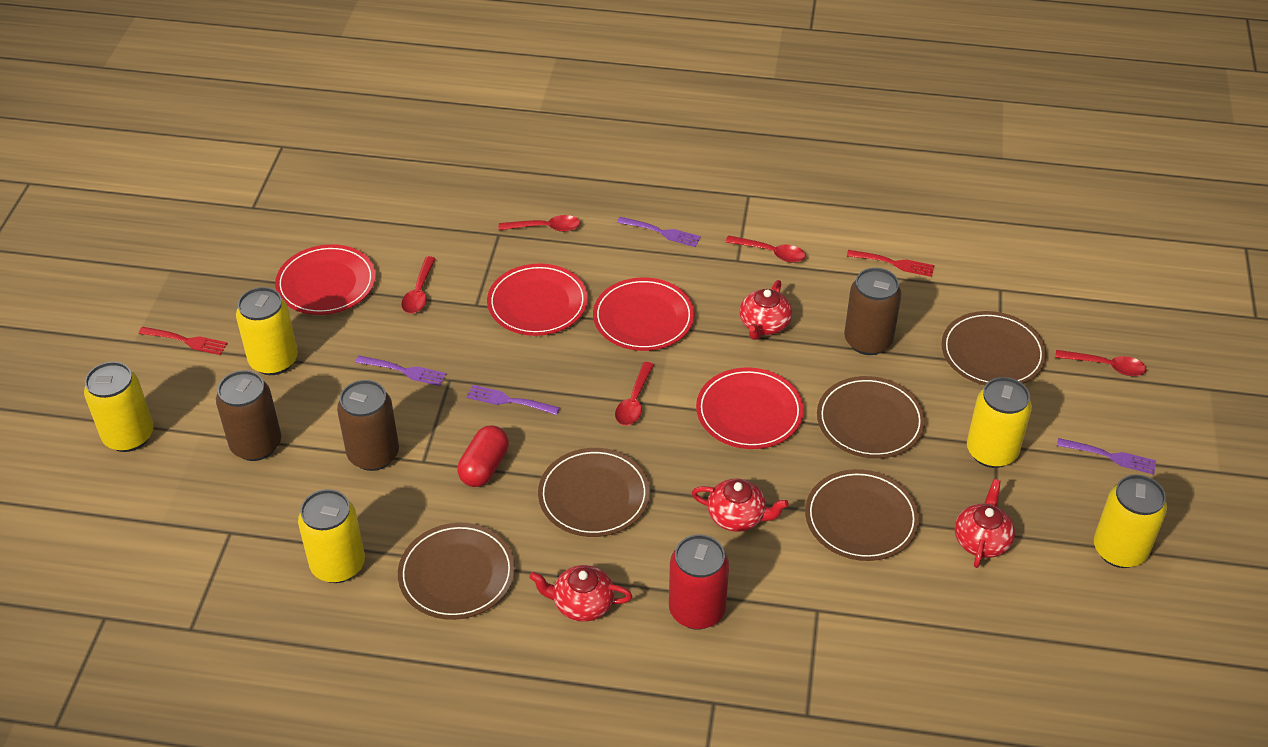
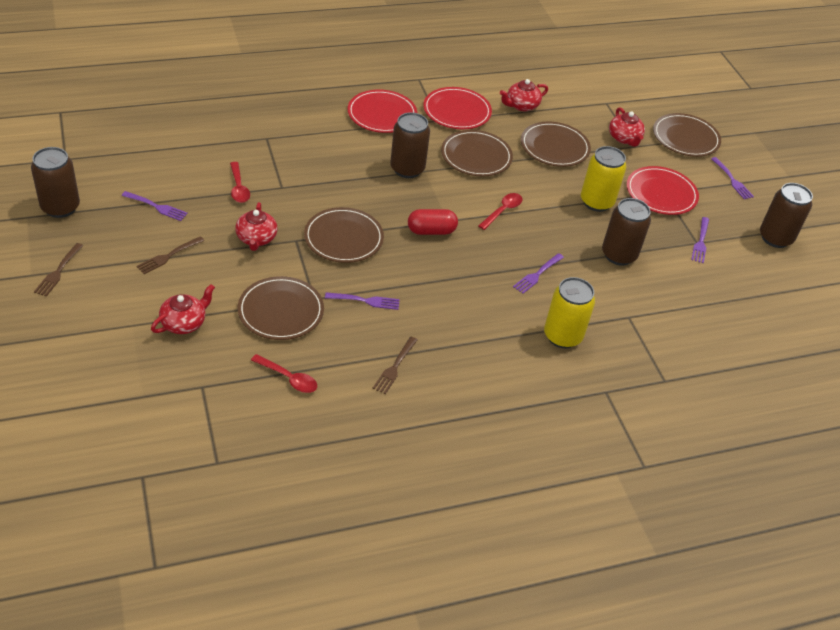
brown can: [216,370,281,461] [337,380,399,471] [844,268,902,355] = 3 -> [31,147,80,218] [390,112,430,178] [602,198,651,266] [760,183,813,248] = 4
brown fork: none = 0 -> [34,243,83,296] [136,236,204,274] [373,337,418,394] = 3
purple fork: [355,356,446,386] [467,385,560,415] [617,217,701,247] [1057,438,1156,475] = 4 -> [121,191,188,221] [325,292,400,310] [513,253,564,294] [691,217,709,263] [711,157,754,199] = 5
red can: [669,535,729,630] = 1 -> none = 0
red fork: [138,327,228,355] [847,250,935,277] = 2 -> none = 0
red plate: [275,244,376,315] [487,264,588,336] [593,278,695,351] [696,368,804,449] = 4 -> [347,90,417,133] [423,87,492,129] [627,166,699,215] = 3
red spoon: [401,256,436,314] [499,215,580,232] [615,362,654,425] [725,235,806,263] [1055,350,1147,376] = 5 -> [230,162,250,203] [251,354,317,393] [478,193,522,230] = 3
yellow can: [84,362,154,452] [236,287,298,375] [298,489,365,583] [967,377,1032,468] [1094,475,1167,568] = 5 -> [544,277,595,348] [581,146,626,212] = 2

